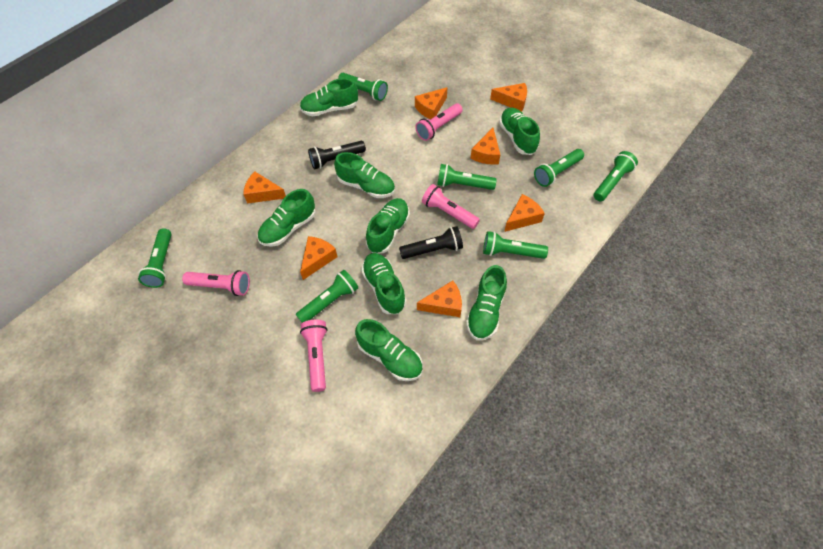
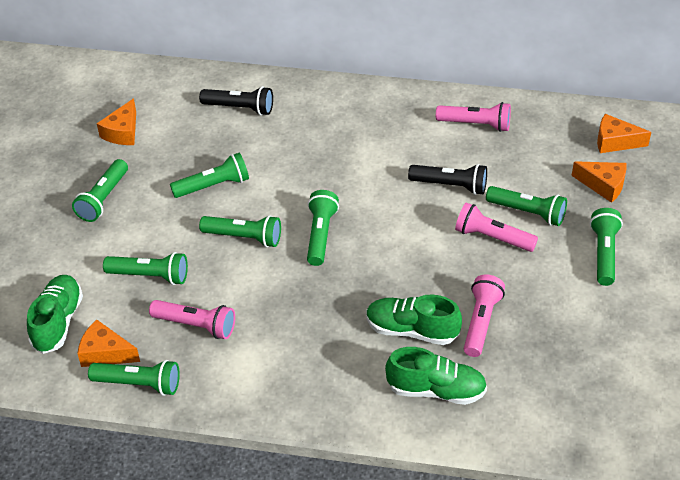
green flashlight: [138,228,172,288] [296,270,358,323] [338,73,388,101] [437,164,497,190] [483,231,548,259] [534,149,584,187] [593,151,638,201] = 7 -> [72,159,128,222] [88,360,180,396] [103,252,188,285] [170,153,249,198] [199,215,281,247] [307,190,339,266] [486,186,567,226] [590,208,623,286] = 8
green shoe: [257,189,316,247] [300,78,358,116] [334,152,395,198] [355,319,423,381] [361,253,406,314] [366,198,410,253] [466,265,507,340] [499,108,540,155] = 8 -> [27,275,83,354] [366,295,462,345] [385,347,487,405] = 3
orange cheese: [243,172,286,204] [300,236,337,280] [415,87,447,119] [417,281,462,317] [470,128,500,165] [490,83,527,112] [504,194,545,232] = 7 -> [77,320,140,367] [97,98,136,145] [572,161,627,203] [597,114,651,153] = 4

